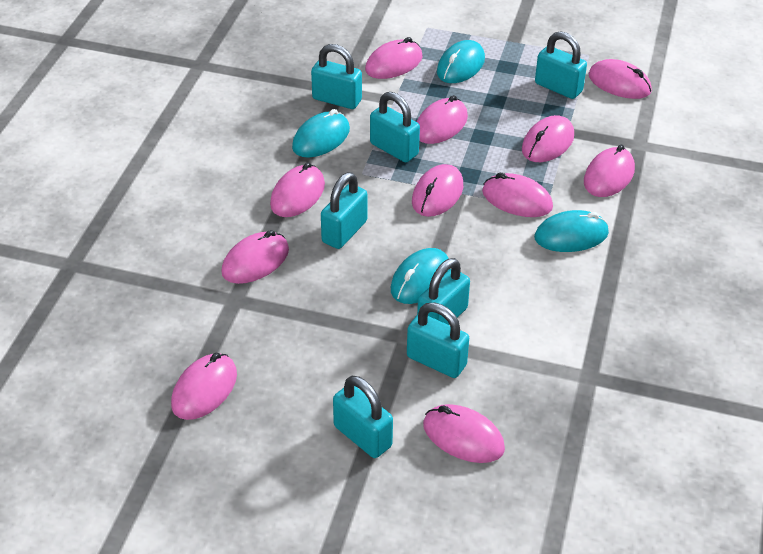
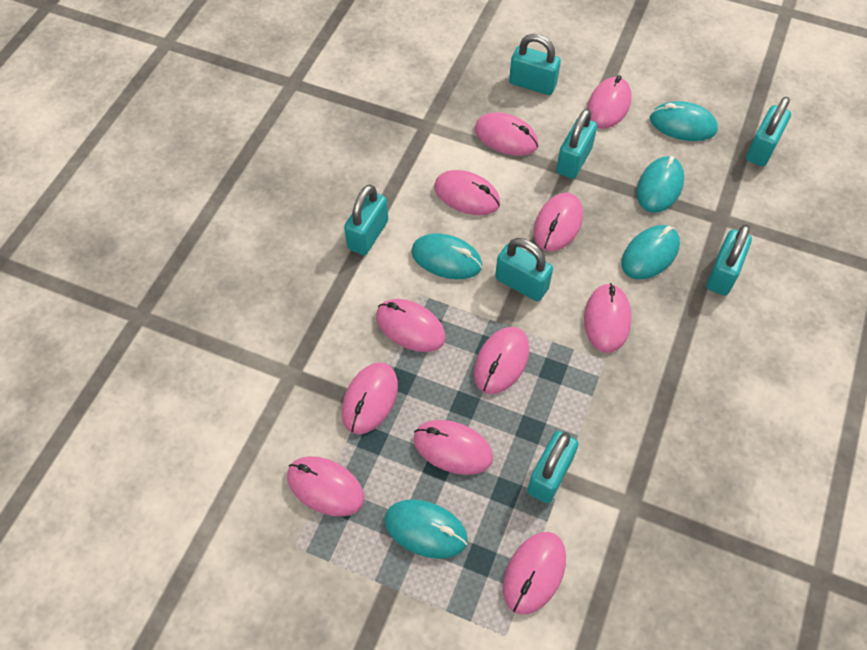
turquoise mouse: [292,109,350,158] [391,248,451,304] [437,40,485,83] [534,210,609,252] = 4 -> [384,499,468,559] [411,233,482,279] [621,225,680,279] [636,156,684,213] [650,101,718,141] = 5

